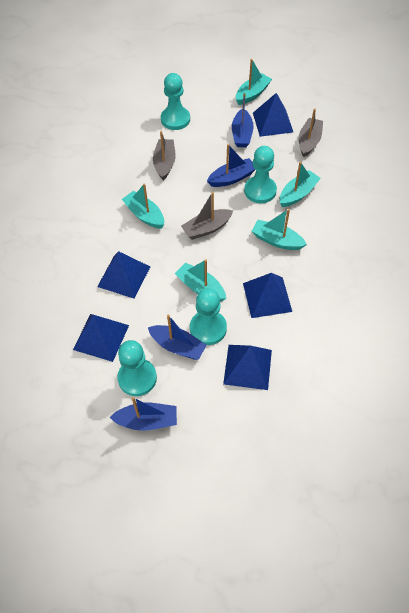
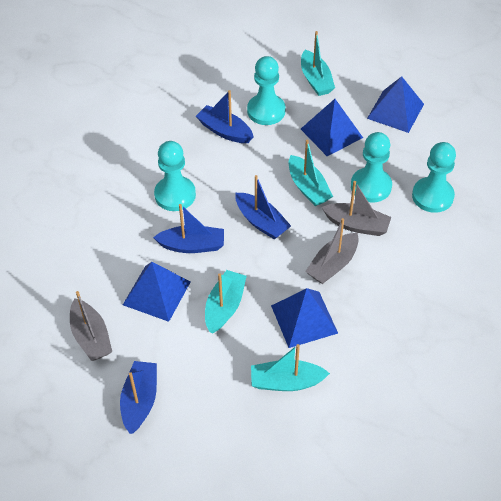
blue pyramid: [73,314,129,362] [97,251,150,299] [223,345,272,390] [243,273,292,318] [253,93,293,137] = 5 -> [123,262,190,322] [271,288,338,348] [301,99,363,156] [367,76,424,133] = 4
turquoise boat: [122,184,164,229] [175,259,226,302] [236,59,272,105] [252,209,307,250] [280,162,321,207] = 5 -> [205,270,247,333] [251,344,330,391] [289,140,333,206] [301,31,335,96] = 4

